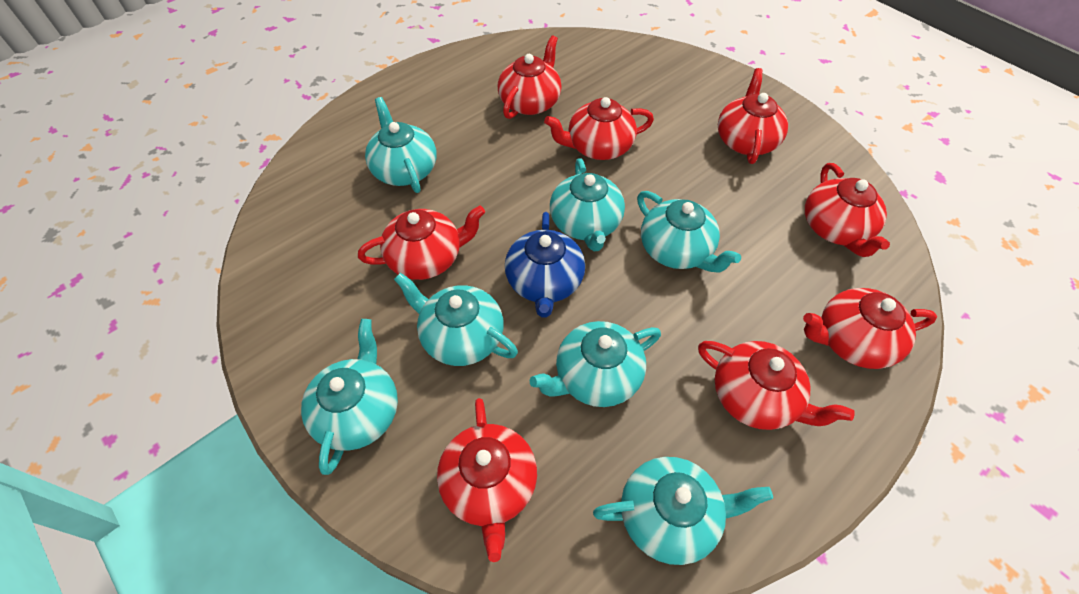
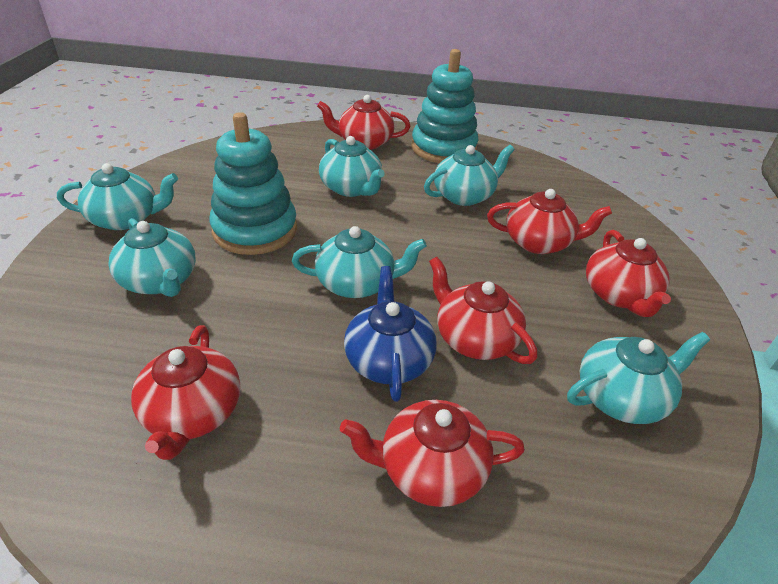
red teapot: [358,205,485,280] [437,398,537,562] [498,35,562,119] [544,97,654,160] [698,341,855,430] [718,68,788,164] [803,288,937,369] [805,163,890,257] = 8 -> [131,325,240,460] [317,95,410,150] [340,400,525,507] [429,257,537,364] [487,189,612,254] [586,230,671,317] = 6
turquoise stacking toy: none = 0 -> [209,112,297,255] [411,49,479,163] = 2
turquoise teapot: [301,319,398,475] [365,97,437,193] [394,273,518,366] [530,321,661,407] [550,158,625,252] [593,457,773,565] [637,191,741,273] = 7 -> [57,163,178,230] [108,218,196,297] [292,226,427,298] [319,136,385,197] [424,145,514,206] [567,332,710,424] = 6

